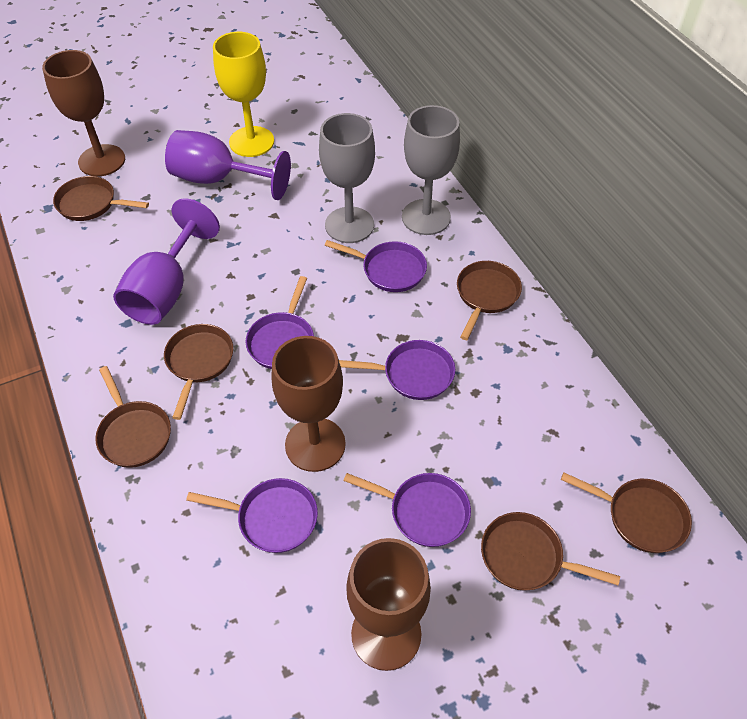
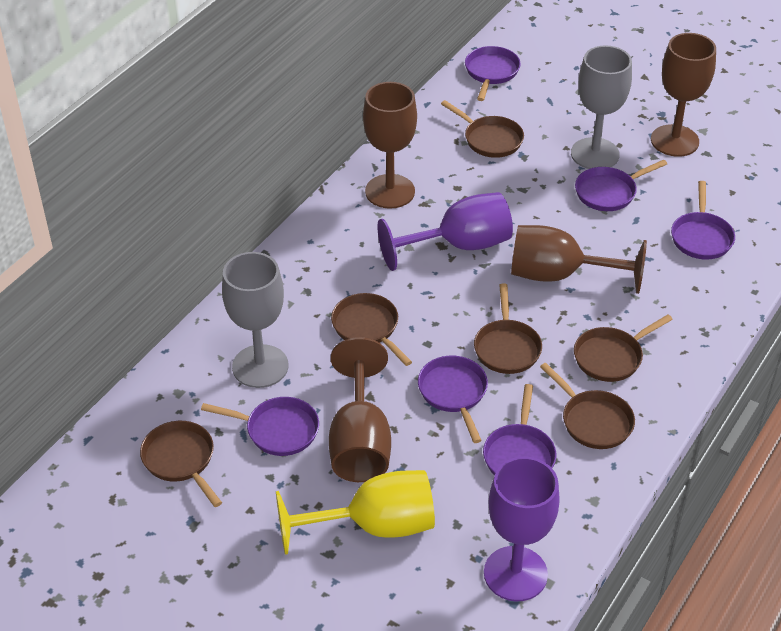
brown goblet: [42,50,125,176] [272,336,346,472] [346,538,431,671] = 3 -> [329,337,391,482] [363,82,417,209] [511,225,647,294] [651,33,716,157] = 4
purple pan: [186,478,318,553] [246,276,314,369] [325,240,427,292] [339,340,455,400] [343,473,471,547] = 5 -> [201,397,319,456] [418,356,488,443] [465,46,521,101] [483,384,556,476] [575,160,667,211] [671,181,735,260] = 6

